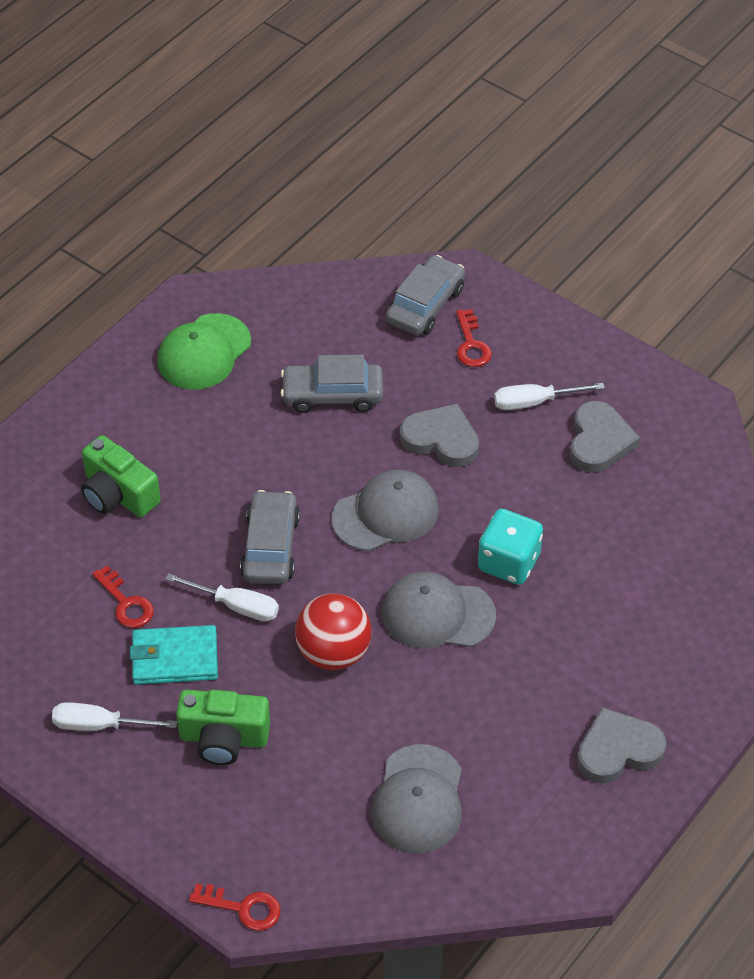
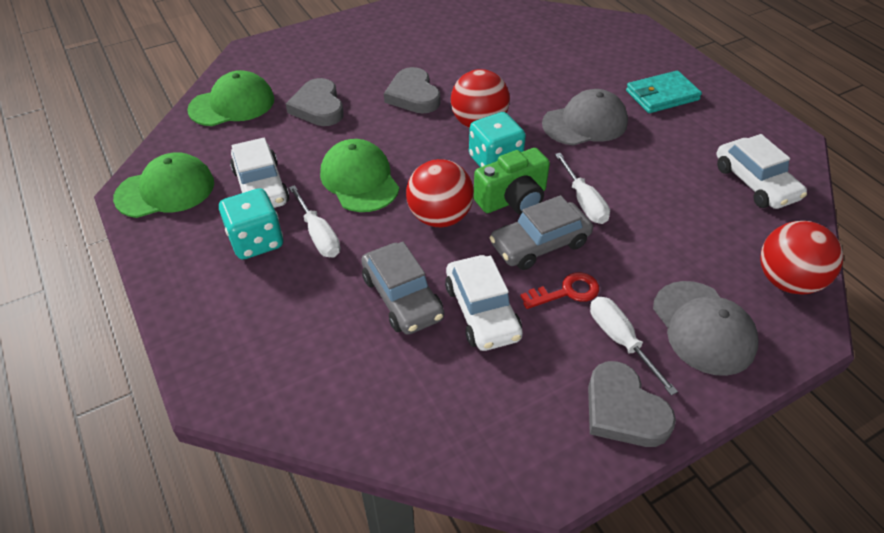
green camera: [81,435,161,517] [176,689,270,765] = 2 -> [474,148,550,215] = 1
green cap: [157,313,251,390] = 1 -> [113,152,214,218] [187,70,274,126] [320,139,399,212] = 3
grey cap: [332,470,439,551] [371,744,462,853] [382,572,496,649] = 3 -> [542,89,628,146] [653,281,759,376] = 2
grey car: [240,490,300,584] [281,355,383,413] [386,255,465,335] = 3 -> [361,242,444,335] [490,195,593,270] = 2
red ball: [295,593,372,670] = 1 -> [406,159,474,227] [451,69,510,128] [760,221,843,295] = 3
red key: [92,565,154,628] [189,884,281,931] [456,309,492,367] = 3 -> [521,272,599,309] = 1
turquoise dice: [478,509,543,585] = 1 -> [219,188,283,260] [469,112,526,167] = 2
white car: none = 0 -> [230,138,290,208] [445,255,523,351] [716,134,807,209] = 3

